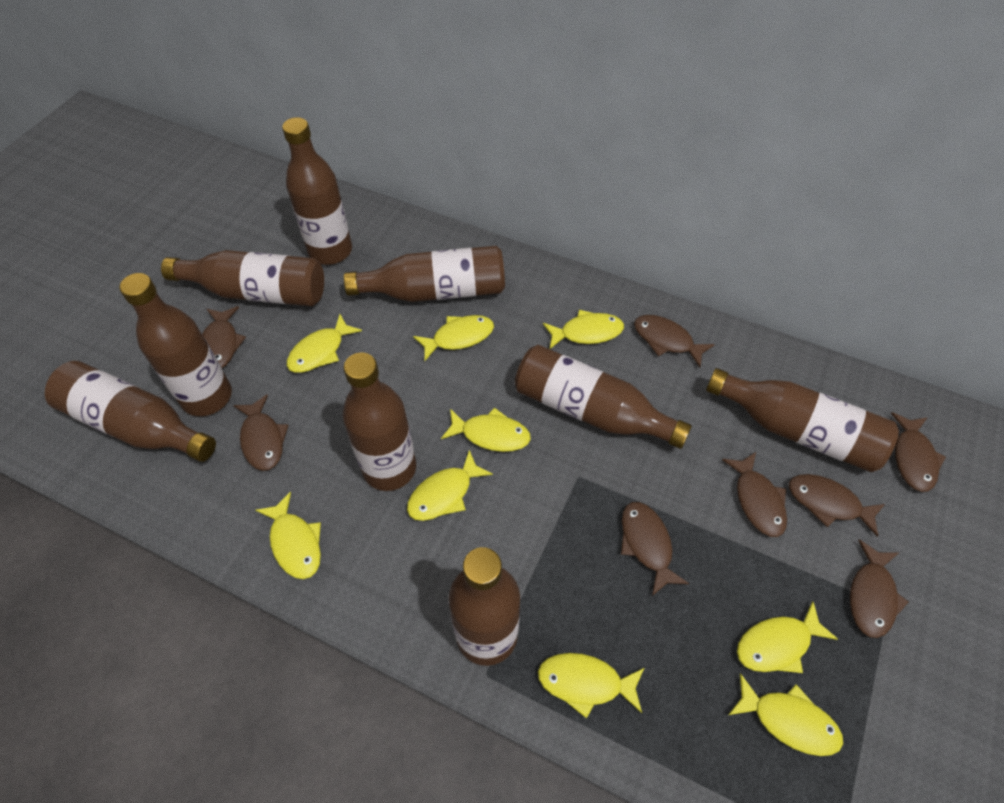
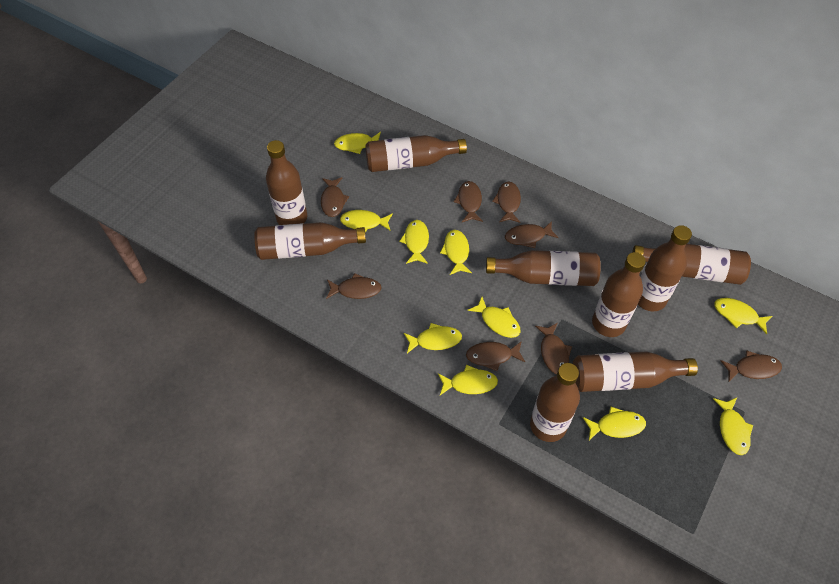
yellow fish: [256,492,321,579] [287,314,362,373] [407,450,493,521] [413,315,494,361] [441,407,531,452] [538,653,645,718] [543,310,624,349] [728,673,843,756] [737,601,838,673] = 9 -> [334,132,381,154] [340,210,393,232] [399,220,429,264] [404,323,462,353] [438,365,498,395] [440,230,472,275] [467,297,521,338] [583,407,646,440] [713,398,753,455] [714,298,773,334] = 10

